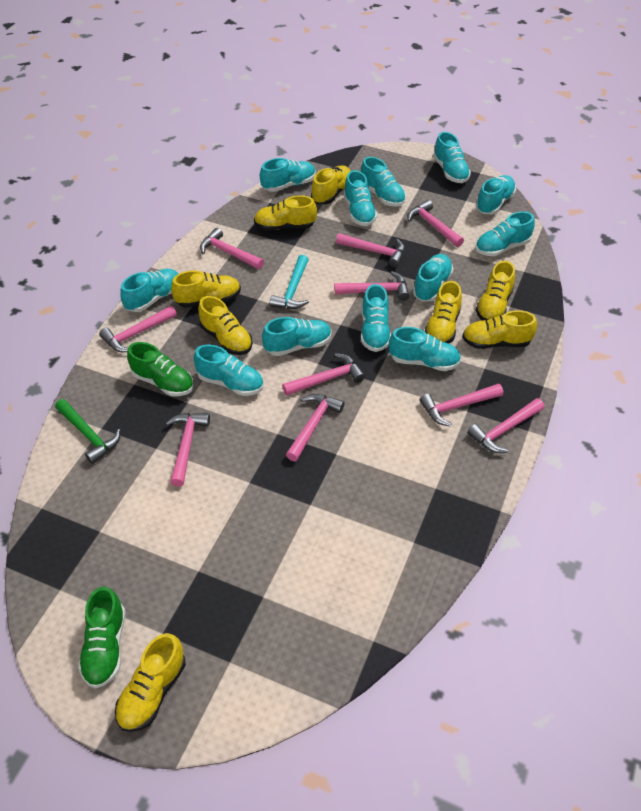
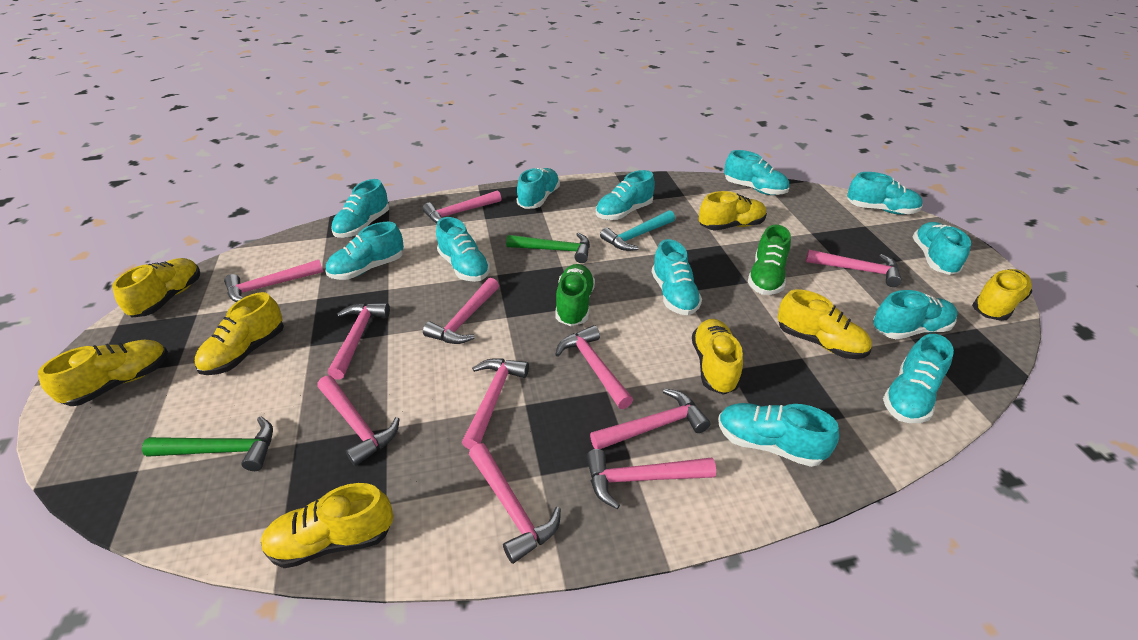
green hammer: [55,399,120,464] = 1 -> [142,416,273,471] [506,233,590,263] = 2
pink hammer: [99,306,177,352] [166,413,210,487] [200,228,264,269] [282,353,365,396] [286,394,344,461] [334,271,409,301] [336,233,405,267] [407,200,464,247] [419,384,503,427] [467,398,544,453] = 10 -> [224,260,324,302] [317,376,399,466] [328,303,390,380] [423,190,502,223] [423,278,499,344] [462,358,529,449] [469,443,561,564] [555,325,633,409] [586,449,716,509] [590,389,711,449] [806,250,902,287] = 11

